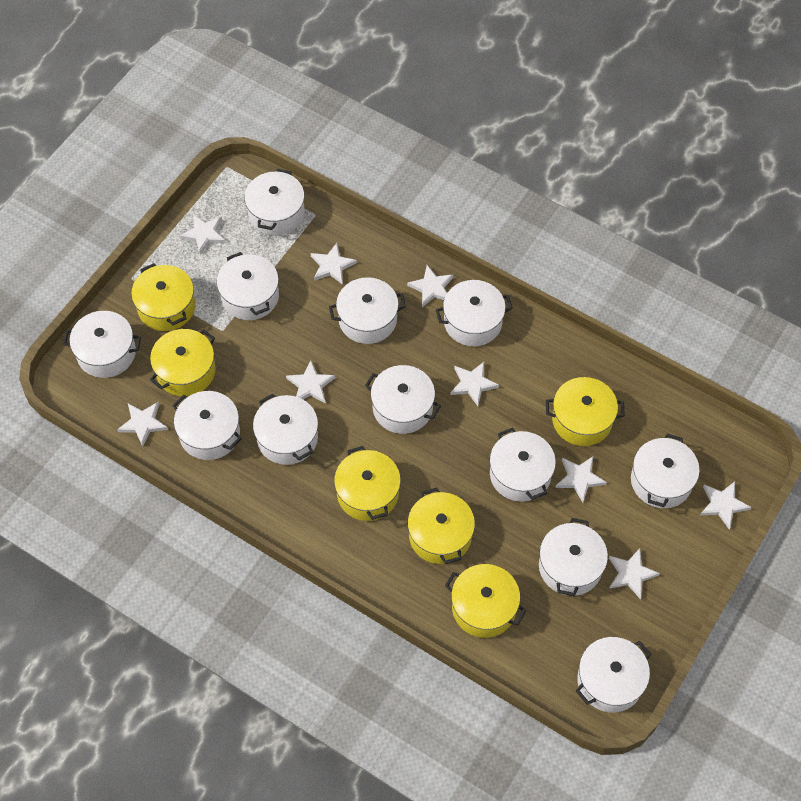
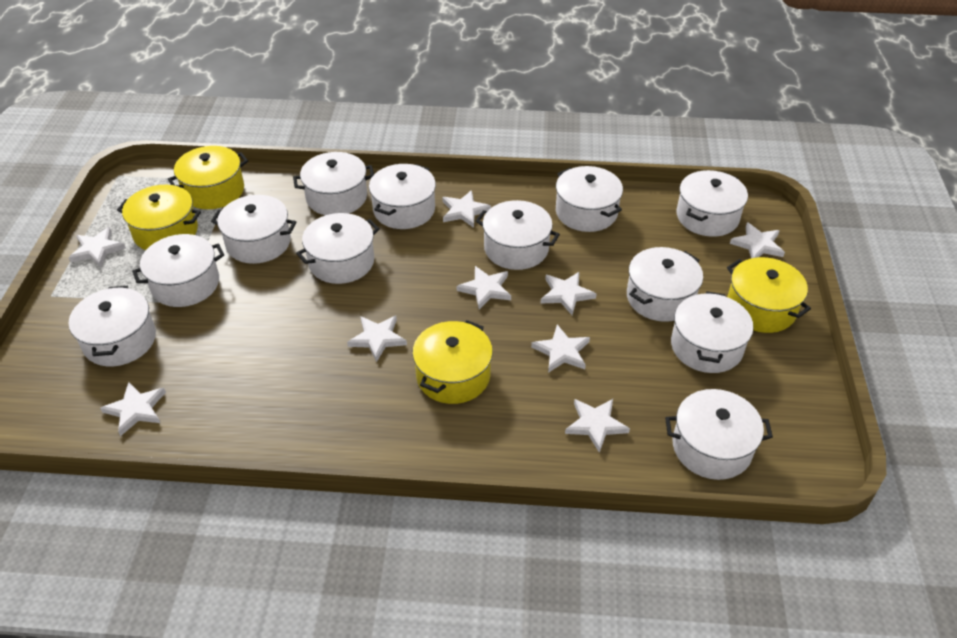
yellow pot: [131,263,196,331] [150,329,216,396] [334,446,401,521] [408,487,475,564] [445,564,526,638] [546,377,625,446] = 6 -> [117,185,201,250] [167,146,248,209] [412,320,493,404] [727,257,811,333] = 4

